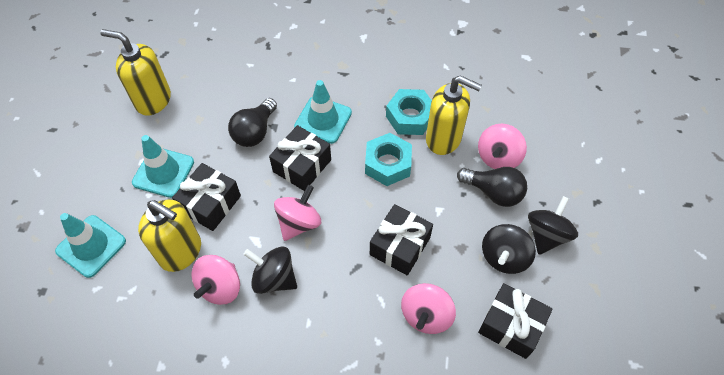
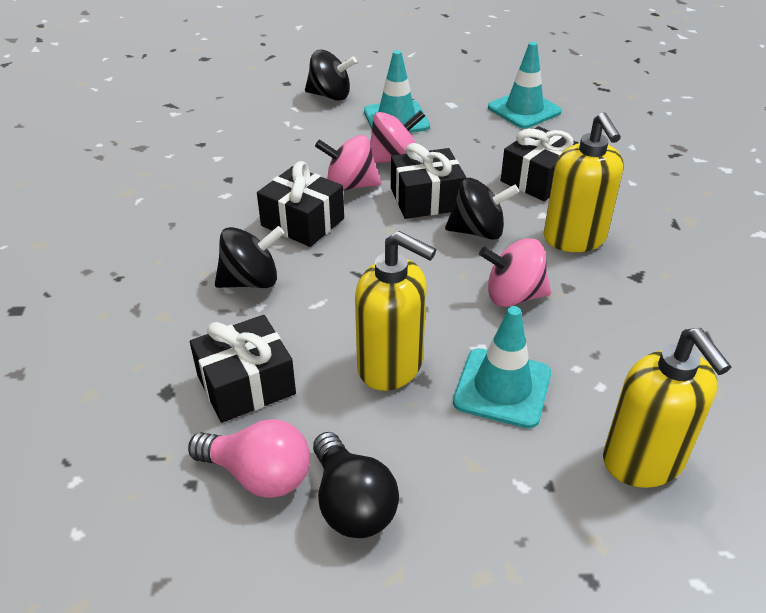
black light bulb: [228,98,277,147] [457,167,527,207] = 2 -> [313,432,399,538] = 1
pink light bulb: none = 0 -> [188,419,310,498] = 1
pink spinning top: [191,255,240,305] [274,185,321,241] [401,283,456,334] [478,124,527,169] = 4 -> [315,135,381,191] [370,110,425,163] [479,238,551,307] = 3
turquoise nut: [365,133,412,186] [386,89,432,135] = 2 -> none = 0

